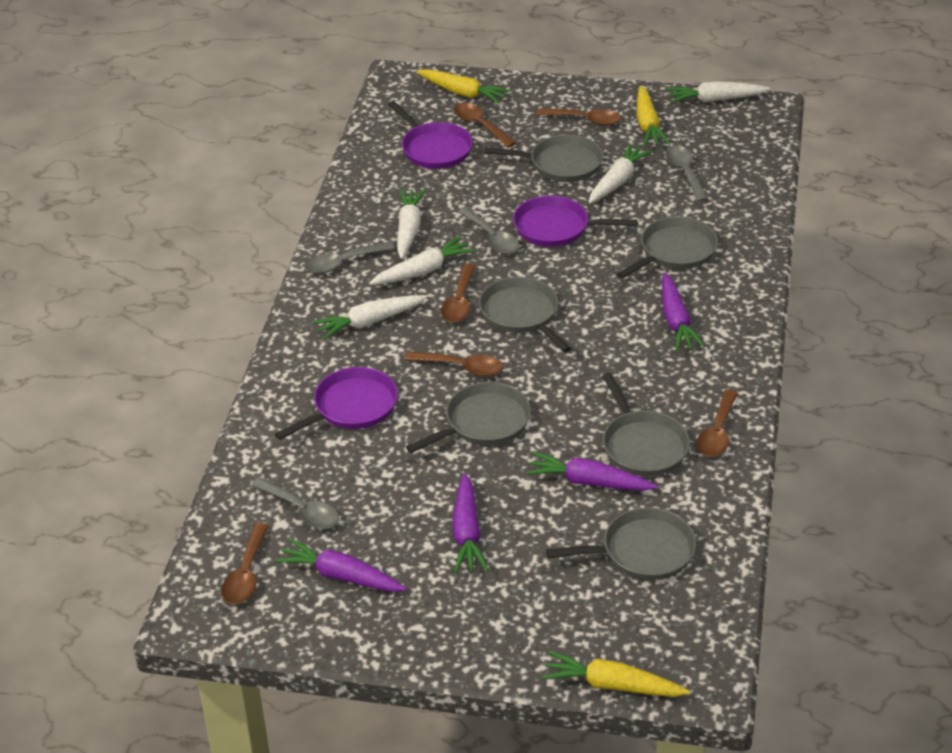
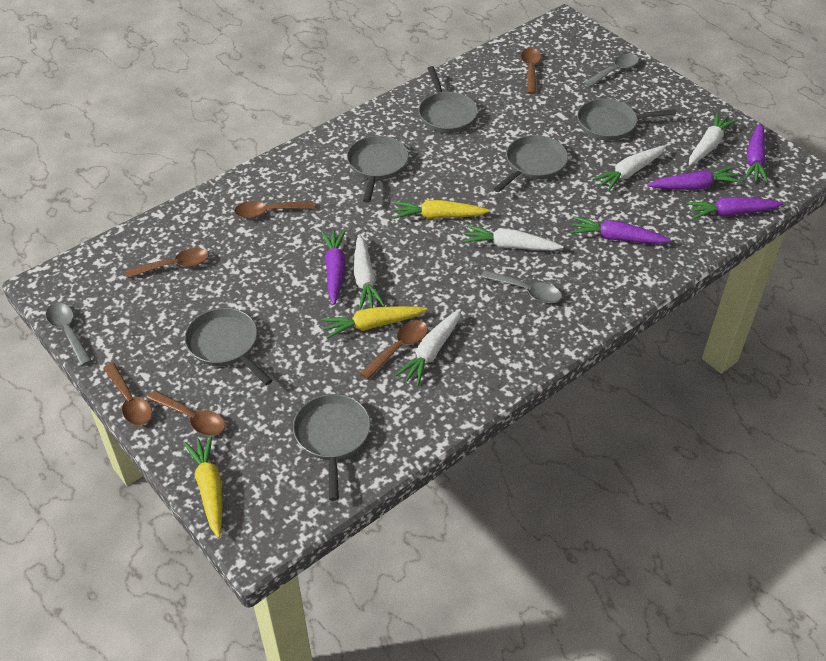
grey spoon: [251,477,339,529] [305,242,395,274] [458,207,519,254] [665,145,708,202] = 4 -> [46,303,92,366] [481,270,562,303] [584,54,639,87] = 3
purple carrot: [275,538,406,592] [452,473,489,573] [526,452,658,491] [662,273,705,351] = 4 -> [321,230,346,305] [571,216,671,244] [647,167,742,190] [687,197,784,219] [744,123,768,183] = 5
purple pan: [275,367,398,440] [388,101,473,169] [513,196,638,247] = 3 -> none = 0

